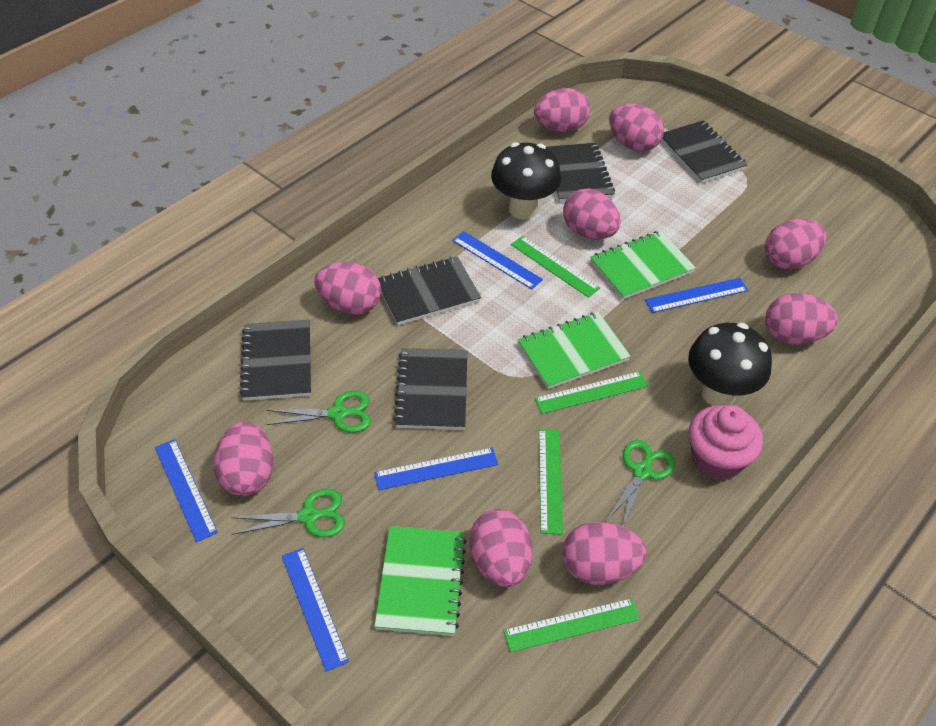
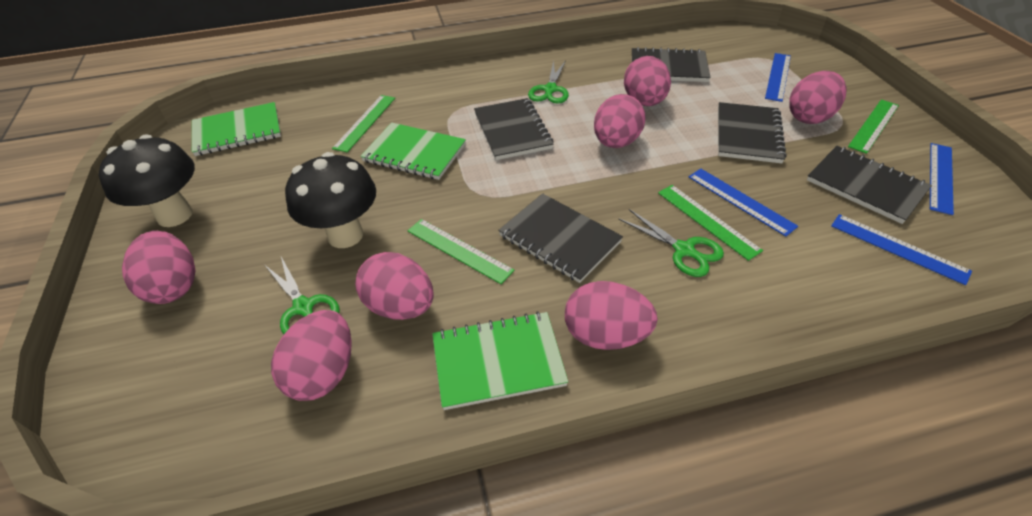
blue ruler: [155,439,218,542] [282,548,349,672] [374,447,498,490] [452,231,543,290] [645,278,748,313] = 5 -> [689,169,798,236] [765,53,791,102] [831,214,972,285] [930,143,954,215] = 4
pink cupcake: [689,405,763,481] = 1 -> none = 0
pink egg: [213,421,274,496] [314,262,381,315] [469,509,533,587] [534,88,590,132] [562,522,646,585] [563,189,621,240] [609,104,664,152] [765,219,826,270] [766,293,838,345] = 9 -> [122,231,195,304] [271,310,352,401] [355,252,434,320] [565,281,658,350] [594,94,646,148] [624,56,671,106] [789,71,847,124] = 7

